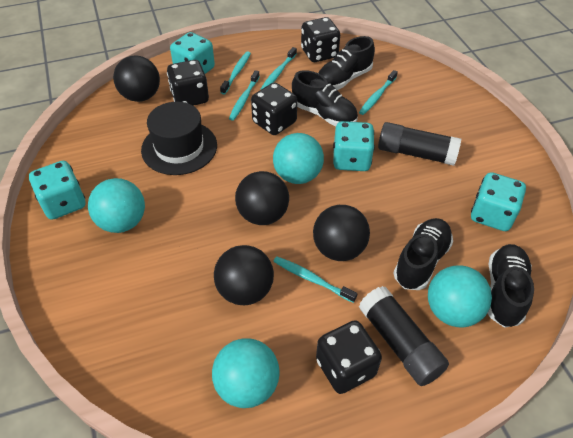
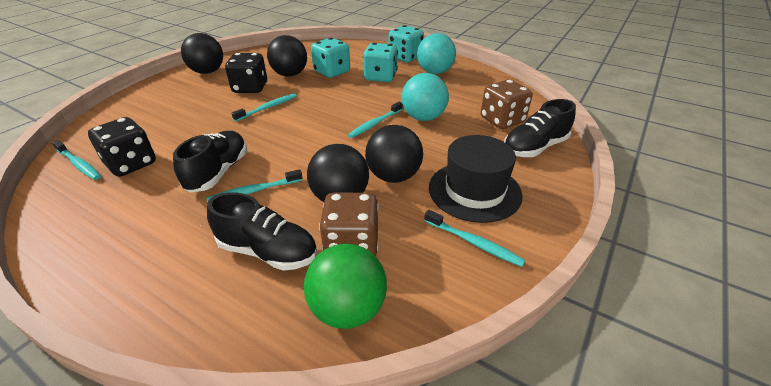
black dice: [167,60,209,106] [251,82,297,135] [301,17,340,62] [316,320,382,394] = 4 -> [88,117,156,177] [225,53,267,93] = 2
black glue stick: [359,286,449,386] [378,122,461,166] = 2 -> none = 0
black shoe: [292,70,358,126] [318,36,375,90] [394,218,453,290] [487,244,534,328] = 4 -> [173,131,247,193] [207,192,317,271] [504,99,576,157] = 3
brown dice: none = 0 -> [319,193,379,256] [481,80,532,129] = 2
green ball: none = 0 -> [304,244,387,329] = 1
turquoise ball: [88,178,145,233] [212,338,279,408] [273,133,324,184] [428,265,492,327] = 4 -> [402,73,449,121] [417,33,456,74] = 2
turquoise dice: [29,161,86,220] [170,32,215,74] [333,121,375,171] [471,172,526,231] = 4 -> [311,38,350,78] [363,43,398,82] [388,25,424,62] = 3

